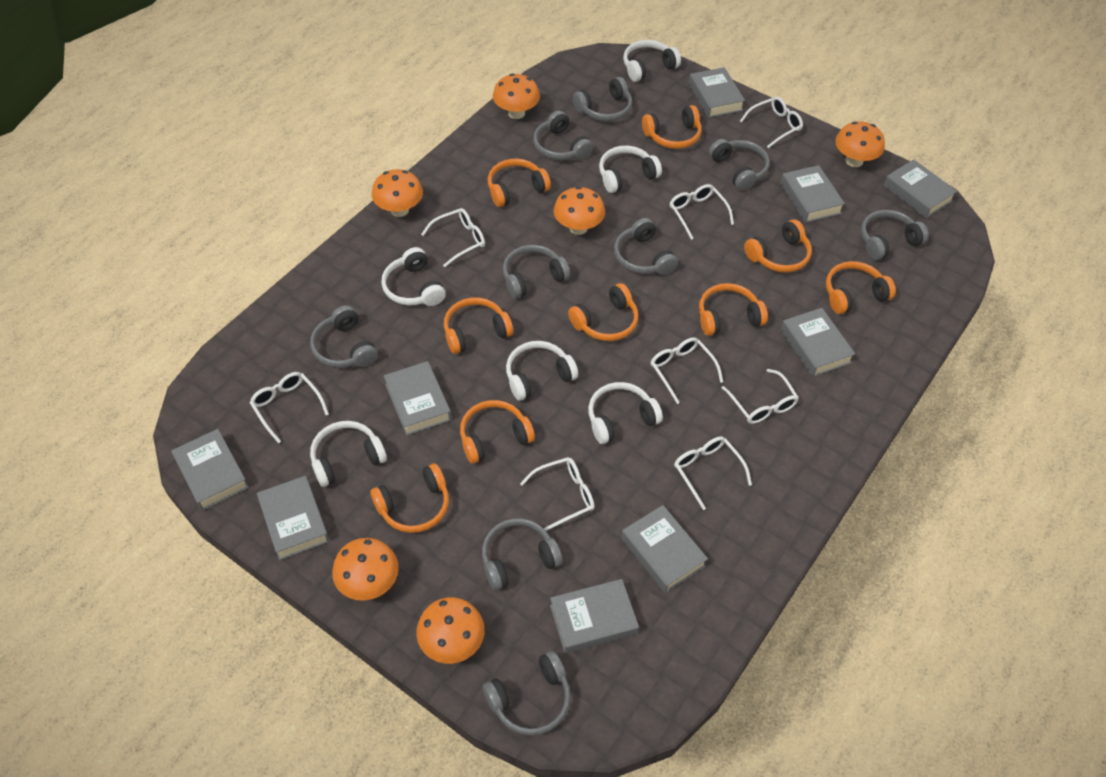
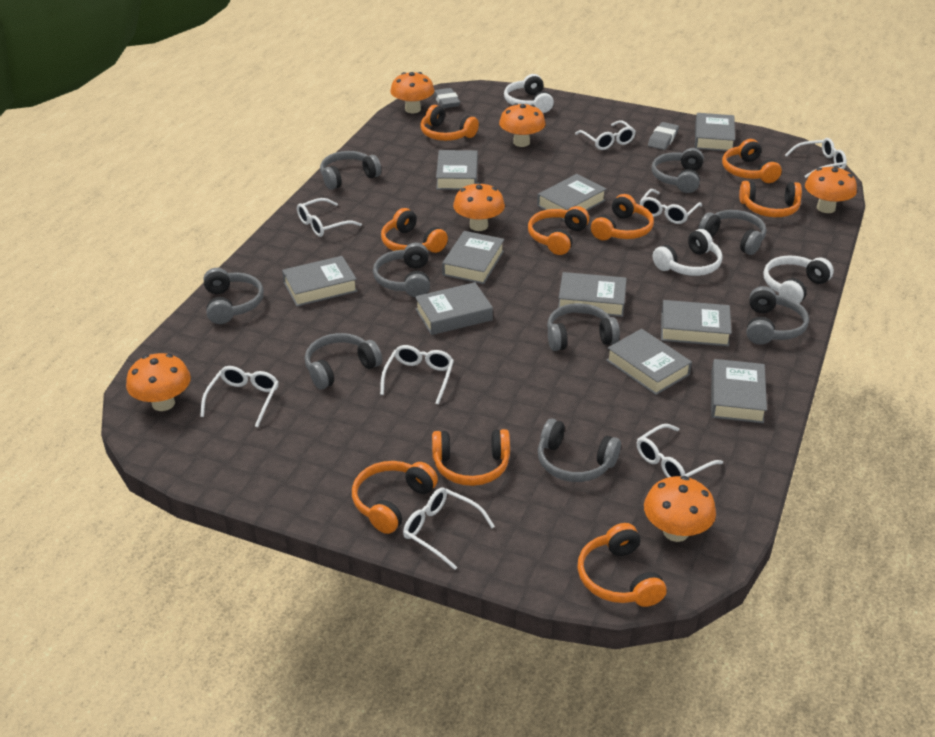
grey book: [171,429,249,511] [257,476,329,560] [384,361,451,436] [550,579,639,654] [621,505,708,593] [689,67,745,118] [780,165,845,223] [781,308,855,377] [883,159,957,218] = 9 -> [282,256,358,306] [415,282,493,335] [436,150,478,190] [442,231,504,284] [537,174,606,221] [558,272,627,317] [606,329,692,395] [661,300,732,347] [695,113,735,151] [711,359,767,423] = 10
grey eraser: none = 0 -> [434,88,460,108] [648,122,679,150] = 2
white headphones: [310,421,387,487] [381,247,446,306] [506,341,578,401] [588,382,663,444] [599,146,662,193] [623,40,681,82] = 6 -> [504,74,554,113] [653,229,723,276] [763,255,834,303] = 3

